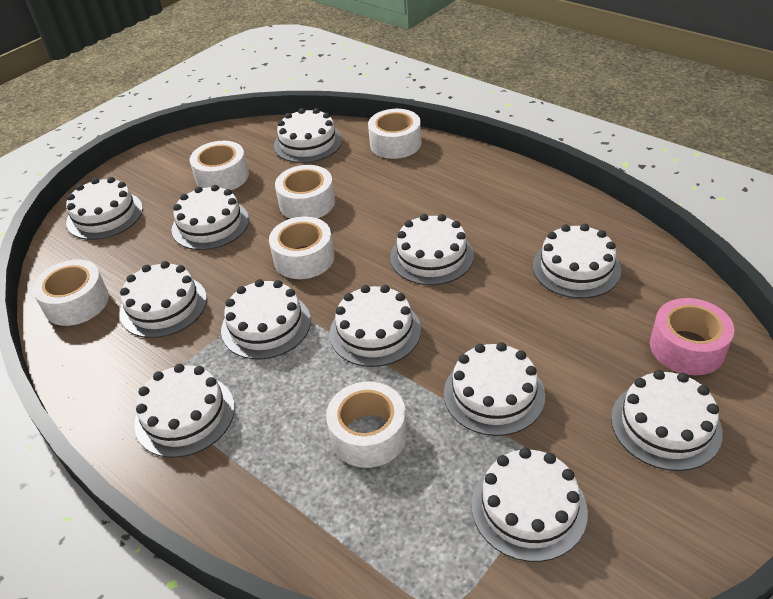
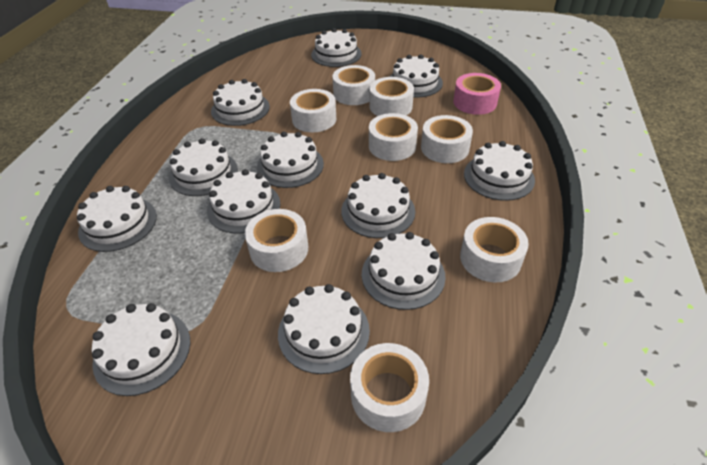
white tape: [33,260,109,326] [190,141,249,190] [269,216,334,279] [275,165,335,219] [326,381,407,468] [368,109,421,159] = 6 -> [245,209,308,272] [290,89,336,132] [333,65,375,105] [350,343,429,432] [369,77,414,116] [369,113,418,161] [421,115,473,163] [460,217,529,283] = 8

